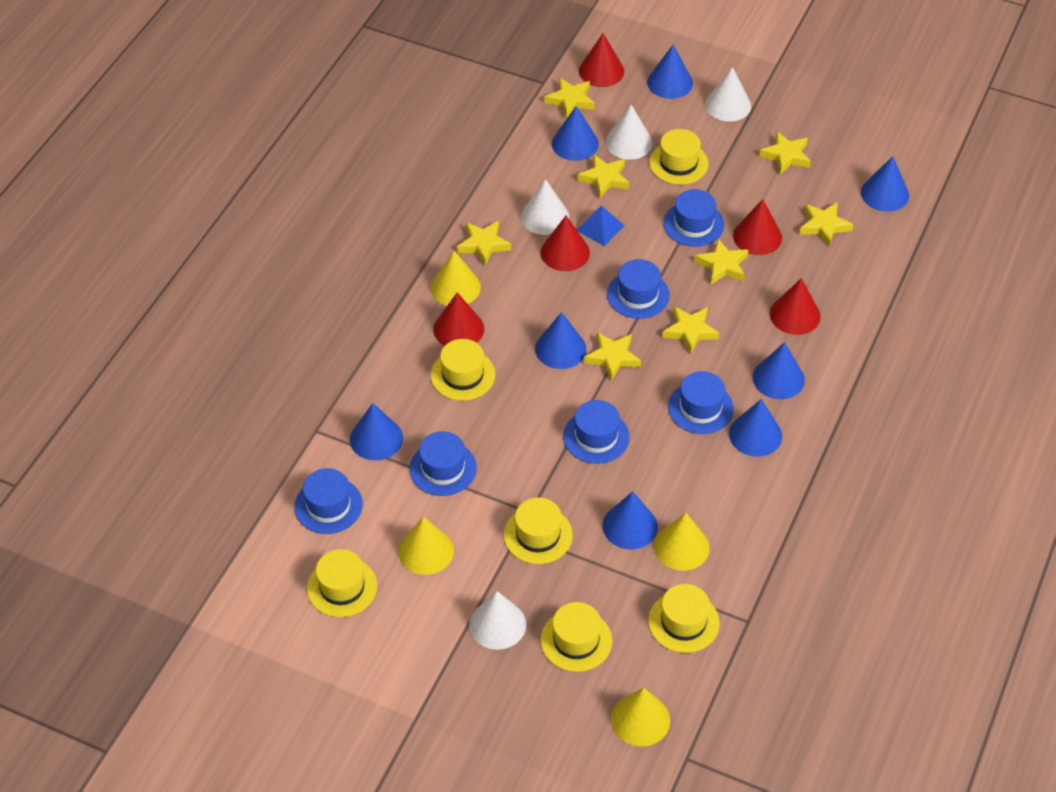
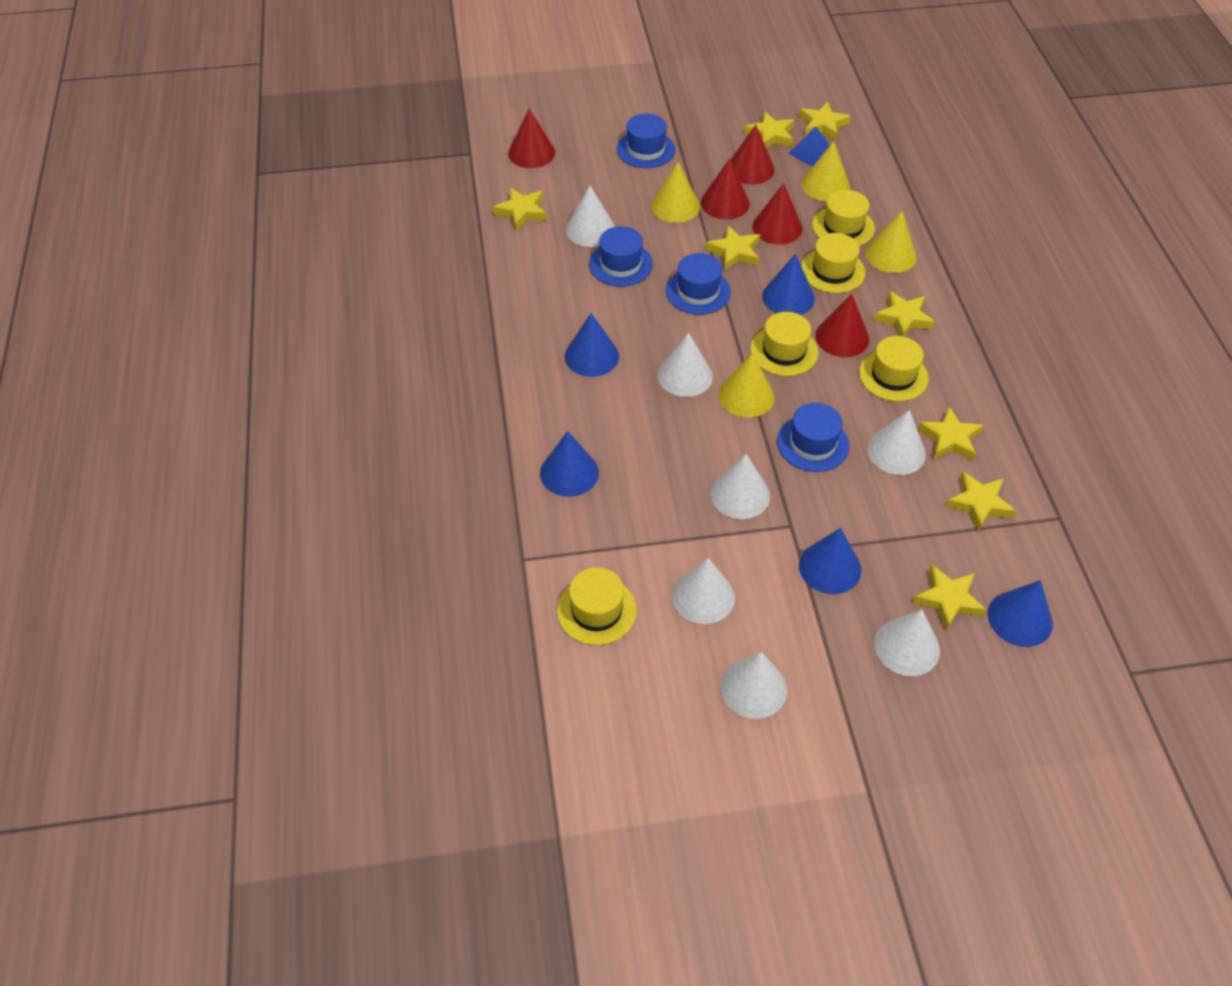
blue cone: [350,403,403,461] [535,312,586,369] [552,106,599,161] [603,491,658,550] [647,45,693,99] [729,399,782,457] [753,342,805,399] [861,156,909,212] = 8 -> [540,431,599,497] [565,313,619,377] [762,254,815,315] [799,528,861,594] [987,580,1053,647] = 5
blue hat: [294,468,363,534] [409,431,477,496] [563,400,630,464] [607,259,670,319] [663,189,724,247] [668,371,734,434] = 6 -> [589,226,653,287] [617,114,675,168] [666,253,731,315] [777,403,850,472] = 4
white cone: [469,591,526,650] [521,179,569,235] [605,105,653,160] [705,67,751,122] = 4 -> [566,186,615,247] [658,333,713,397] [672,558,735,624] [710,454,770,519] [720,652,787,719] [867,410,926,475] [874,609,940,676] = 7
yellow hat: [307,549,377,617] [431,339,495,401] [504,498,573,564] [541,602,612,672] [648,584,720,653] [649,129,709,185] = 6 -> [557,567,637,645] [750,312,818,376] [801,233,865,293] [812,190,875,246] [859,336,929,402] = 5

